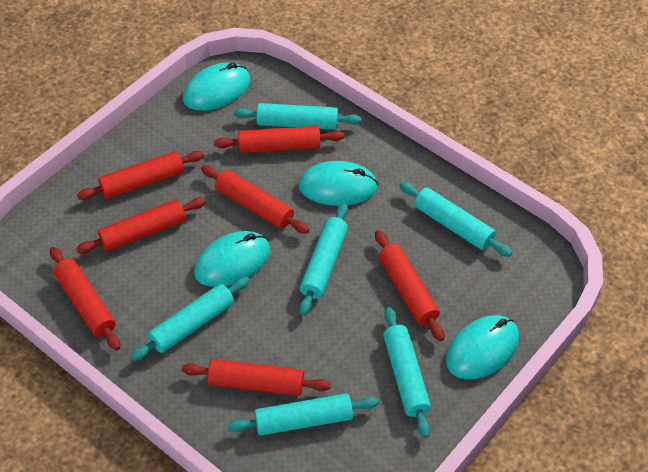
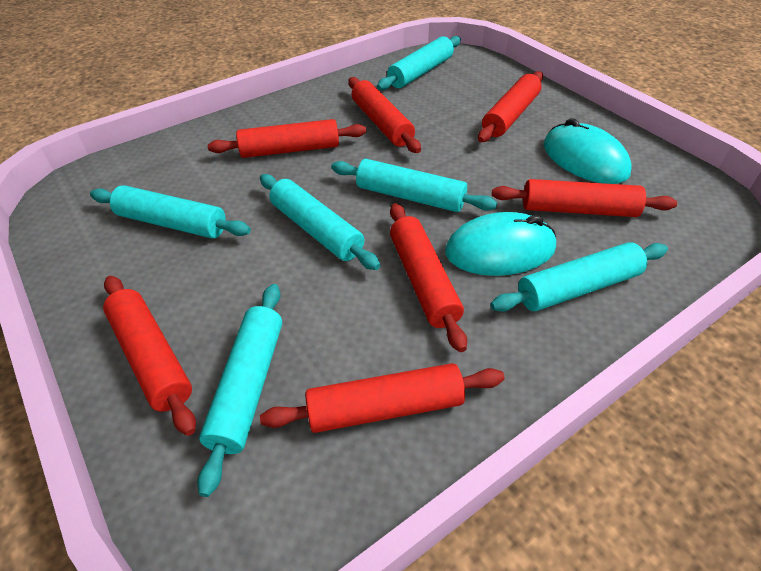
turquoise mouse: [183,63,250,111] [194,231,270,287] [298,161,378,206] [446,315,519,379] = 4 -> [445,212,556,276] [544,118,632,184] = 2

